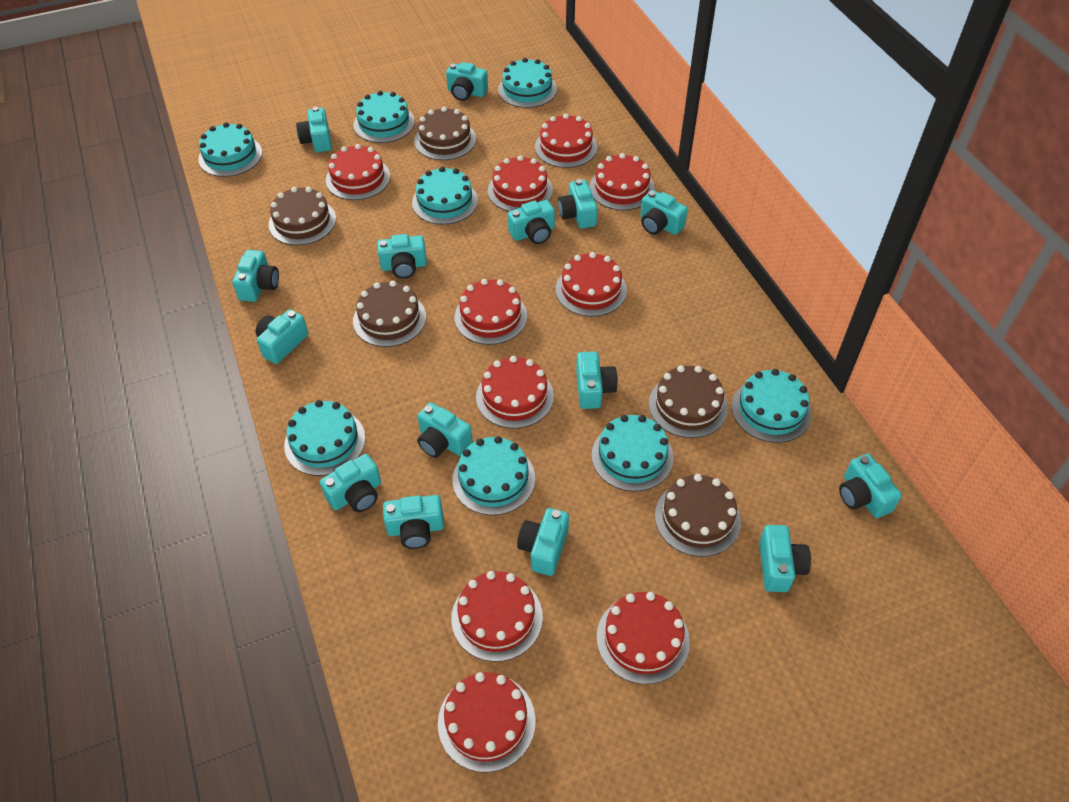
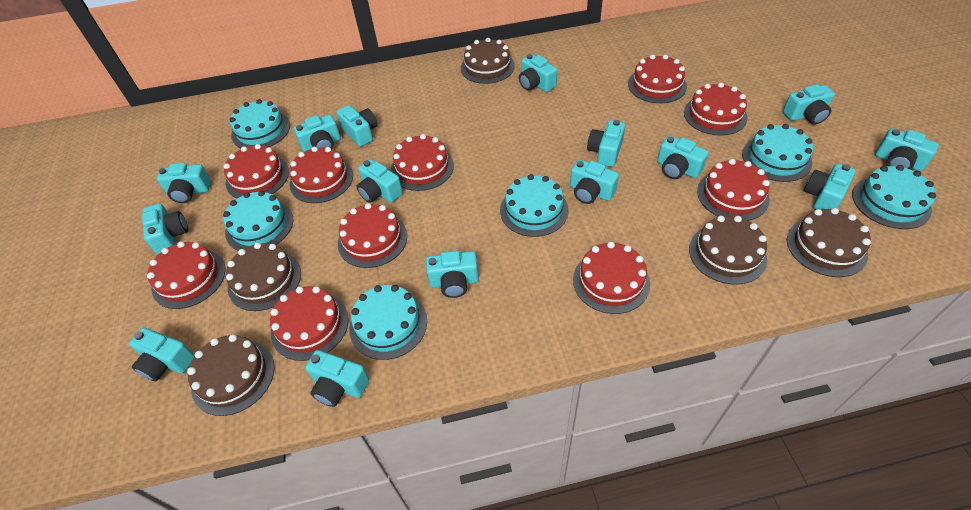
turquoise cake: [198,122,262,177] [284,400,366,476] [354,91,415,143] [412,167,478,225] [453,436,535,515] [498,58,557,108] [592,415,673,491] [732,369,812,443] = 8 -> [223,191,294,251] [230,99,290,148] [349,285,427,360] [500,174,569,237] [742,124,813,182] [852,165,936,229] = 6

